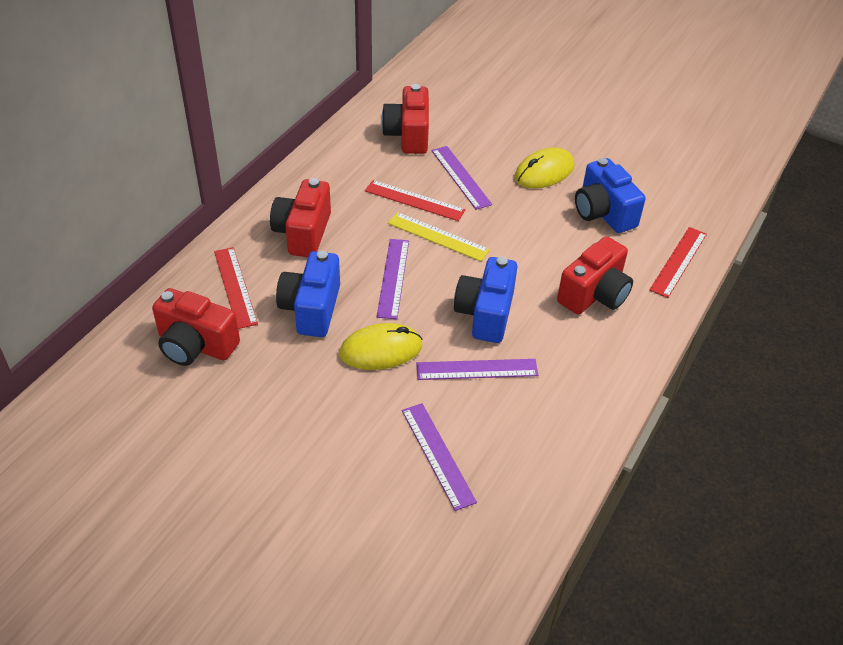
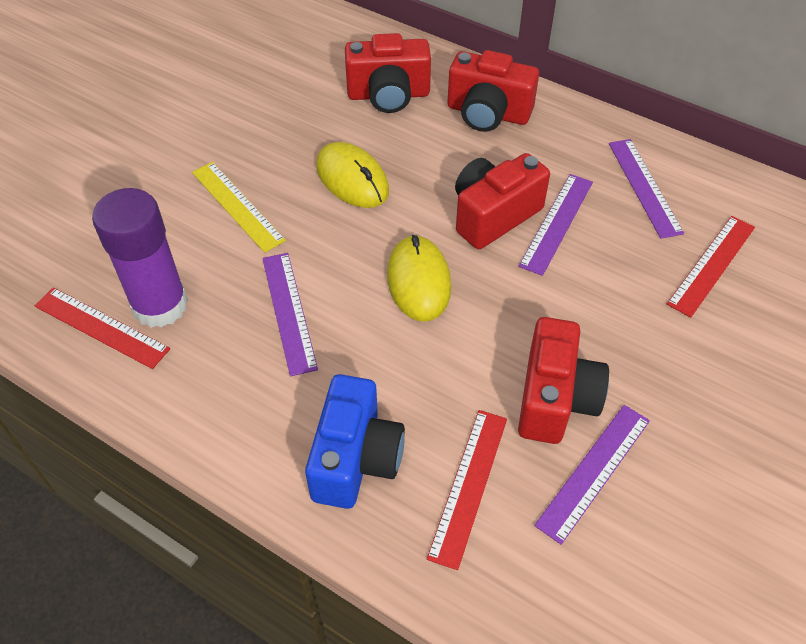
blue camera: [276,251,340,337] [454,257,517,343] [575,158,646,233] = 3 -> [305,374,405,509] = 1
purple glue stick: none = 0 -> [92,188,188,328] = 1

